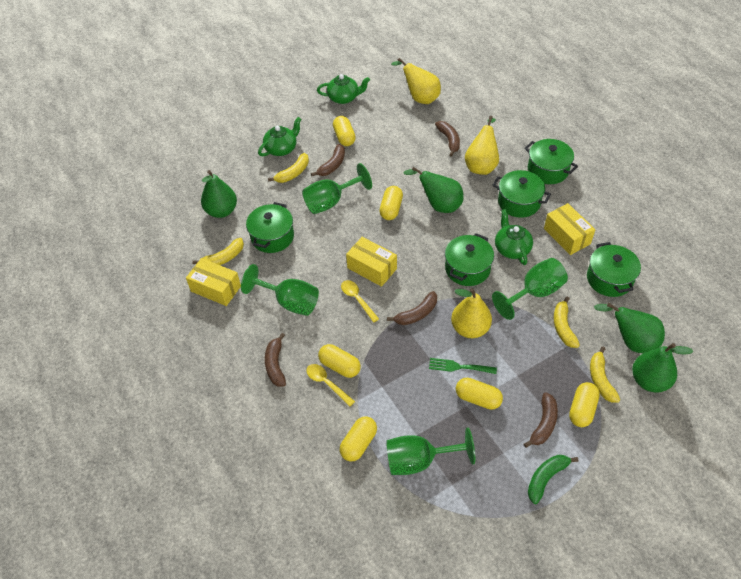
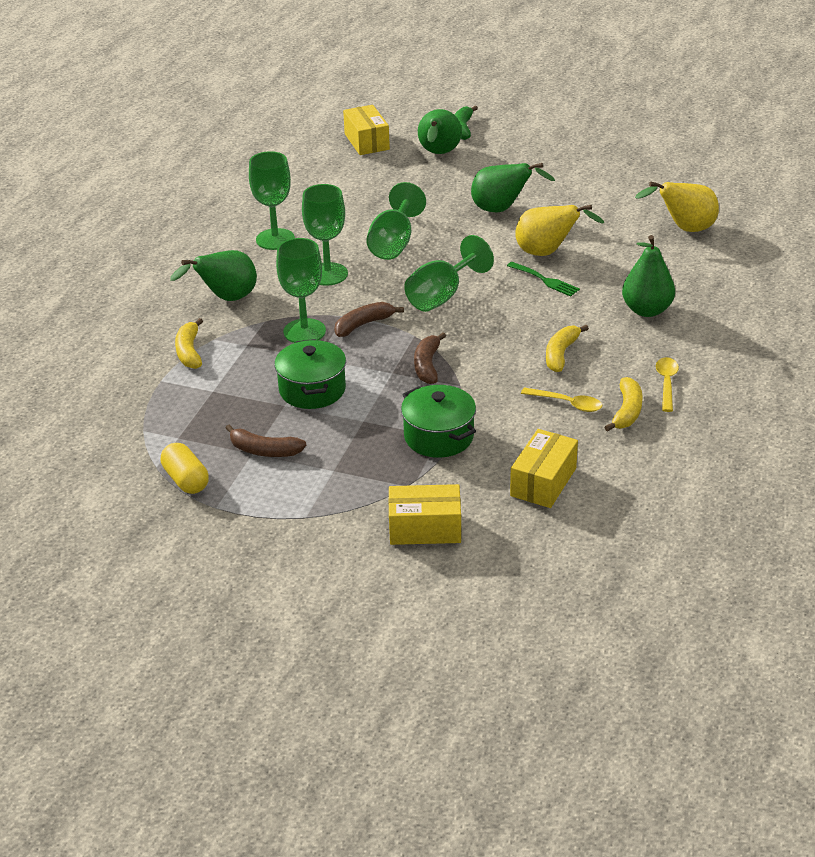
brown banana: [265,333,286,387] [311,144,345,176] [387,291,437,325] [435,121,460,157] [524,392,558,448] = 5 -> [226,425,306,457] [334,302,404,337] [414,332,446,384] = 3
green goblet: [241,264,319,316] [302,163,372,214] [386,428,475,475] [492,258,568,320] = 4 -> [249,151,295,250] [276,238,326,343] [302,184,348,285] [366,182,426,260] [404,235,494,312] = 5
green pot: [246,202,294,253] [445,233,494,286] [493,170,551,218] [525,139,578,184] [587,242,641,297] = 5 -> [274,339,346,409] [401,385,476,458] = 2
green teapot: [258,117,301,156] [317,74,370,104] [495,209,533,265] = 3 -> none = 0
yellow banana: [192,238,244,265] [268,153,309,183] [554,296,580,348] [590,347,620,403] = 4 -> [175,318,203,369] [546,325,589,372] [604,377,643,432] = 3
yellow capsule: [318,344,361,378] [333,116,356,146] [340,416,377,462] [379,186,403,220] [456,378,503,410] [569,382,600,427] = 6 -> [161,443,209,494] = 1
yellow pear: [391,58,441,104] [451,288,492,338] [465,116,499,175] = 3 -> [515,205,604,256] [635,181,719,232] = 2

